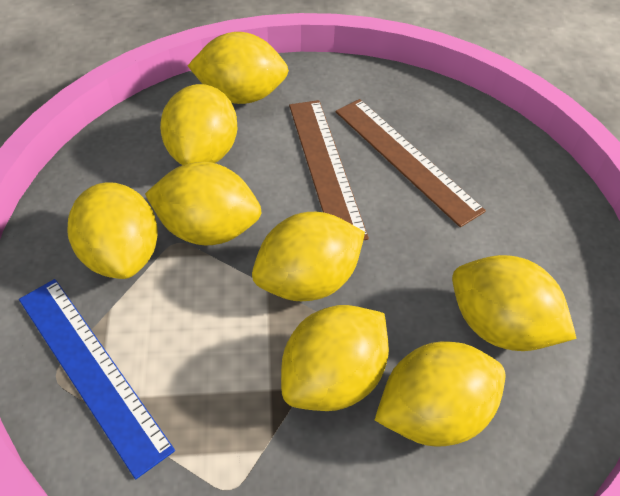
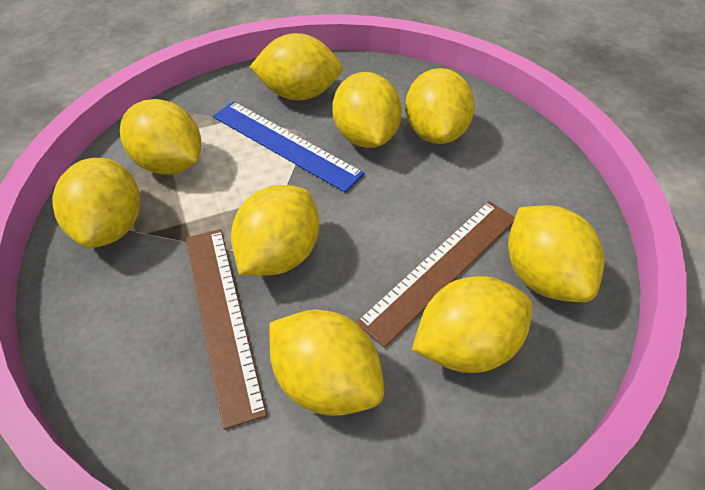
yellow lemon: [67,182,158,279] [145,162,261,245] [160,84,237,165] [188,32,289,104] [252,212,365,301] [281,305,389,411] [375,342,505,447] [452,255,577,351] = 8 -> [52,158,140,248] [120,99,201,175] [231,185,320,276] [250,33,342,100] [269,310,384,416] [332,72,402,148] [405,68,475,144] [412,276,533,373] [508,206,604,302] = 9

